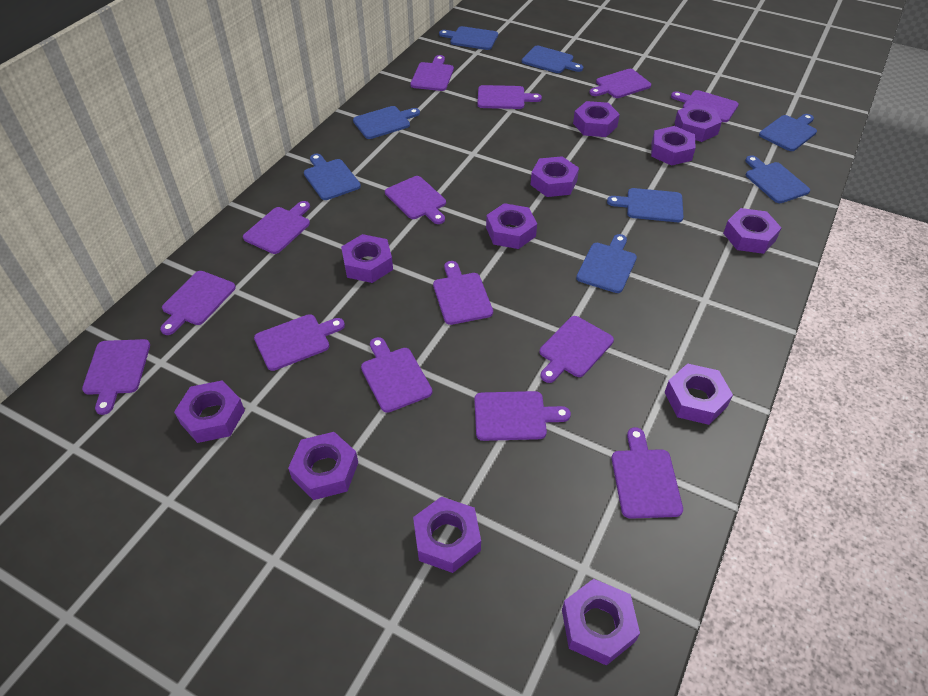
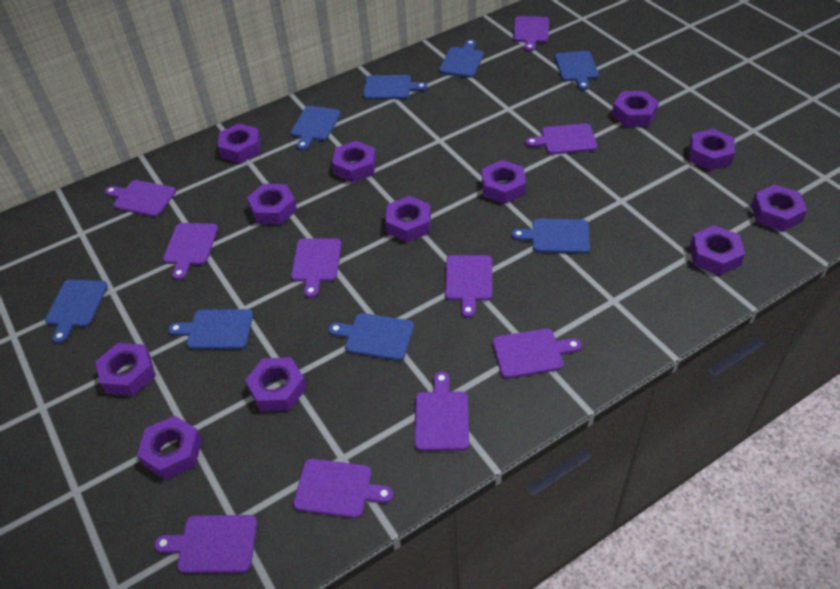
purple cutting board: [82,339,150,415] [160,271,236,335] [243,201,310,254] [254,314,345,371] [361,337,432,413] [385,176,446,224] [410,55,454,91] [433,261,493,325] [474,391,571,441] [477,85,542,109] [540,316,614,383] [589,69,651,98] [612,427,683,519] [671,90,739,122] = 14 -> [105,180,176,217] [154,515,257,573] [163,223,218,280] [291,238,341,298] [293,459,393,518] [415,372,469,451] [445,255,492,318] [493,328,582,378] [513,16,549,52] [526,123,597,155] = 10

